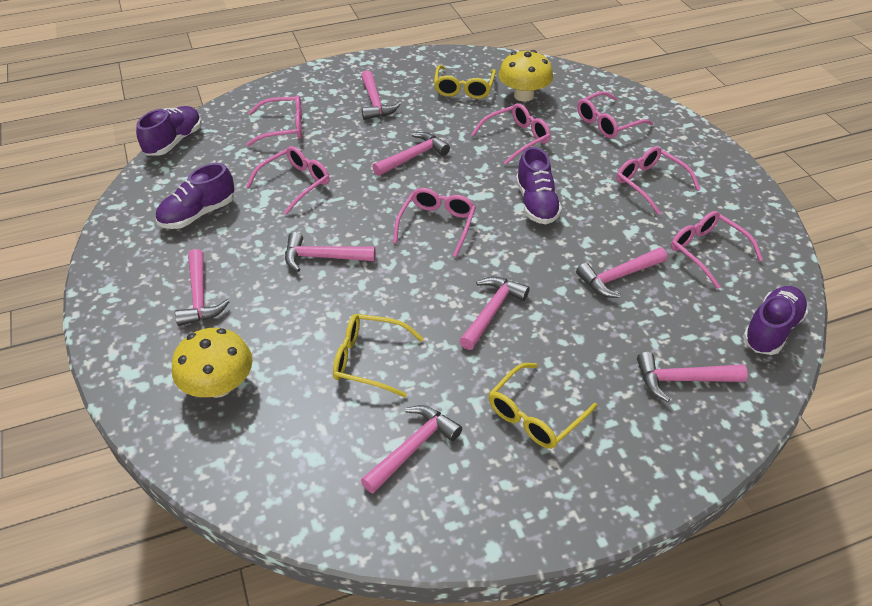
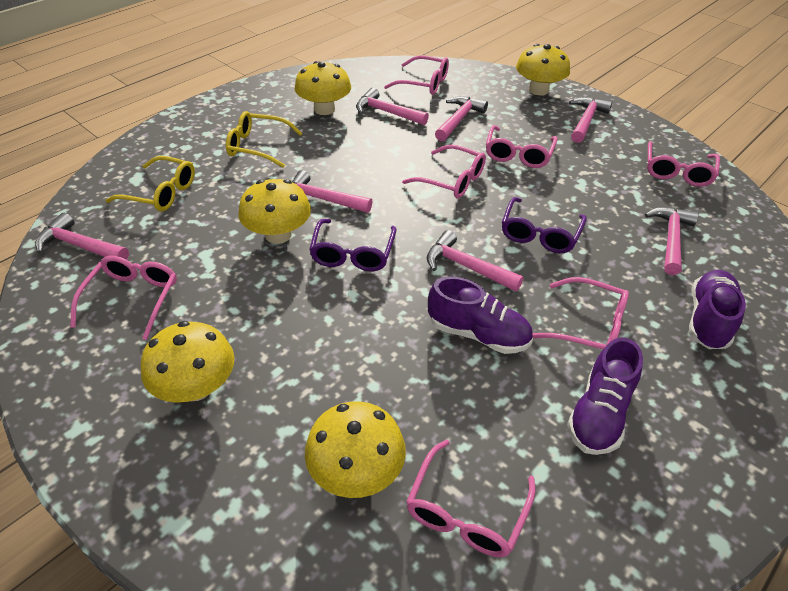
pink hammer: [175,249,229,326] [285,232,375,272] [361,70,401,120] [361,405,462,494] [372,132,450,176] [459,277,530,350] [576,247,667,298] [637,352,748,402] = 8 -> [35,213,129,260] [292,170,372,213] [356,88,429,125] [427,230,523,291] [435,96,488,141] [569,97,612,143] [645,207,699,275] = 7
purple glasses: none = 0 -> [309,219,397,271] [502,197,587,253] = 2
purple shoe: [136,106,202,156] [155,163,234,229] [516,147,562,224] [743,286,808,355] = 4 -> [428,276,533,354] [567,337,643,455] [689,270,746,349] = 3
yellow glasses: [333,314,424,397] [434,65,496,99] [489,363,597,449] = 3 -> [105,156,195,211] [226,111,303,168] = 2
yellow mushroom: [172,328,253,398] [499,50,553,102] = 2 -> [141,321,234,403] [238,179,311,244] [295,61,351,115] [305,401,406,498] [516,44,570,95] = 5

